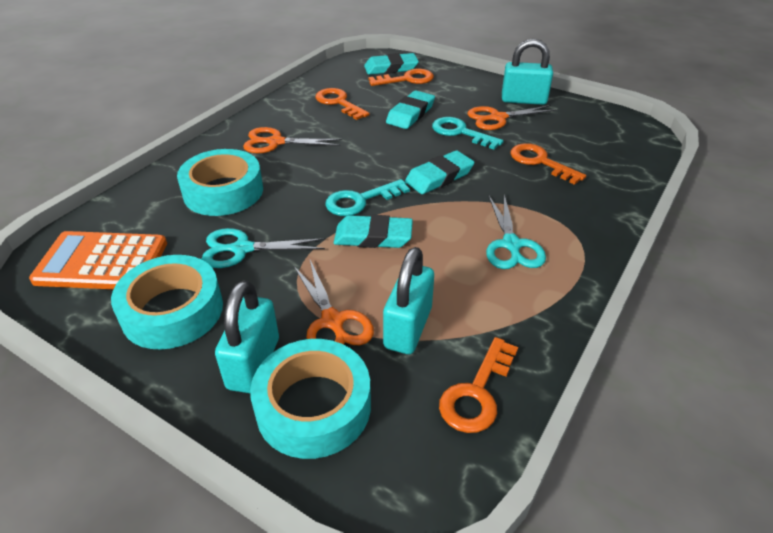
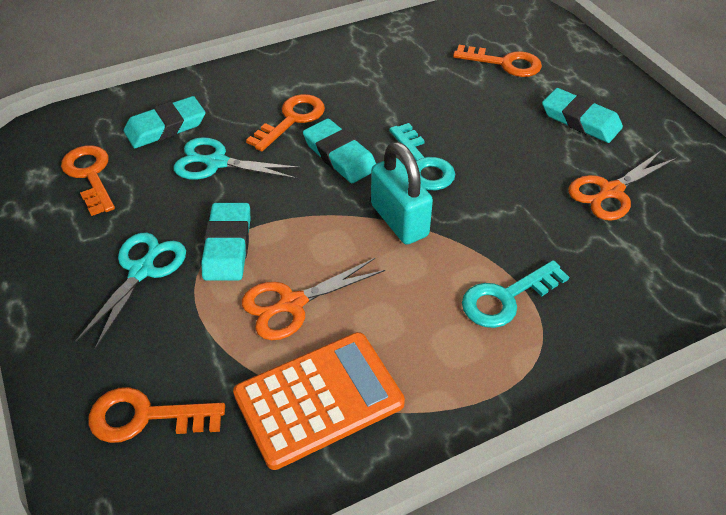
orange scissors: [243,127,342,154] [293,260,374,345] [468,105,557,130] = 3 -> [242,258,385,340] [569,150,677,221] = 2
turquoise padlock: [215,280,279,393] [383,247,434,354] [502,39,553,105] = 3 -> [371,142,433,245] = 1
turquoise tape: [111,255,223,349] [177,149,263,216] [250,339,371,459] = 3 -> none = 0

